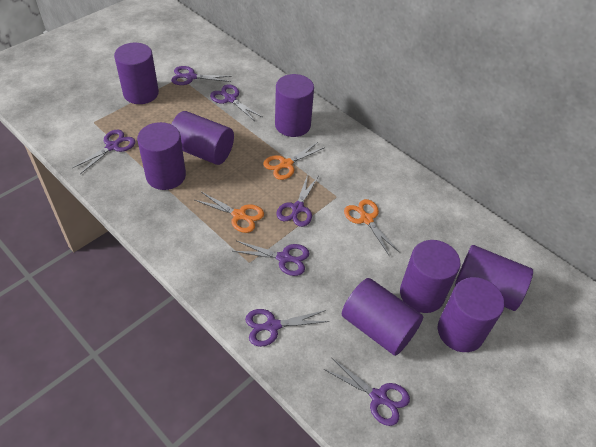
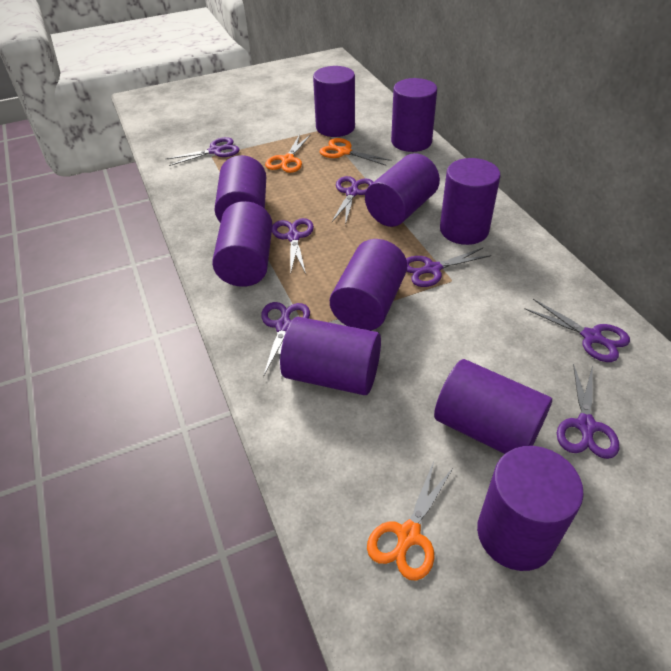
purple cylinder: [114,43,159,104] [137,122,186,190] [171,111,234,165] [275,74,314,137] [342,278,423,356] [400,240,461,313] [438,277,505,352] [455,245,533,311] = 8 -> [212,201,273,287] [214,155,266,223] [280,317,381,395] [313,66,355,137] [330,239,407,330] [365,153,440,227] [391,78,437,152] [434,359,552,454] [440,158,500,245] [477,446,584,571] = 10

